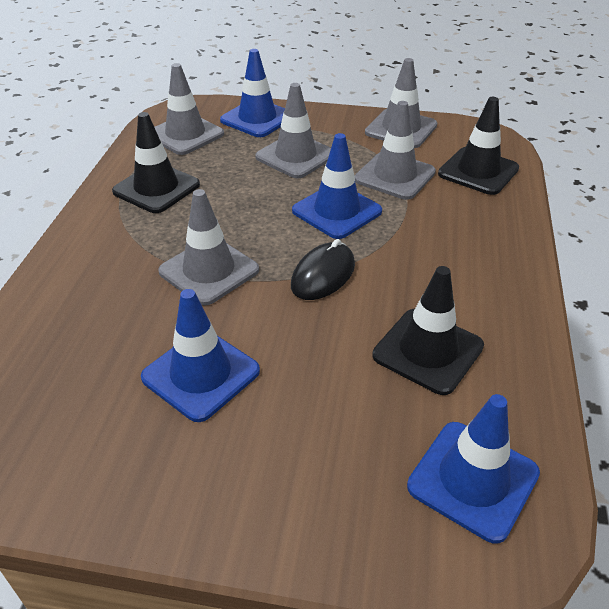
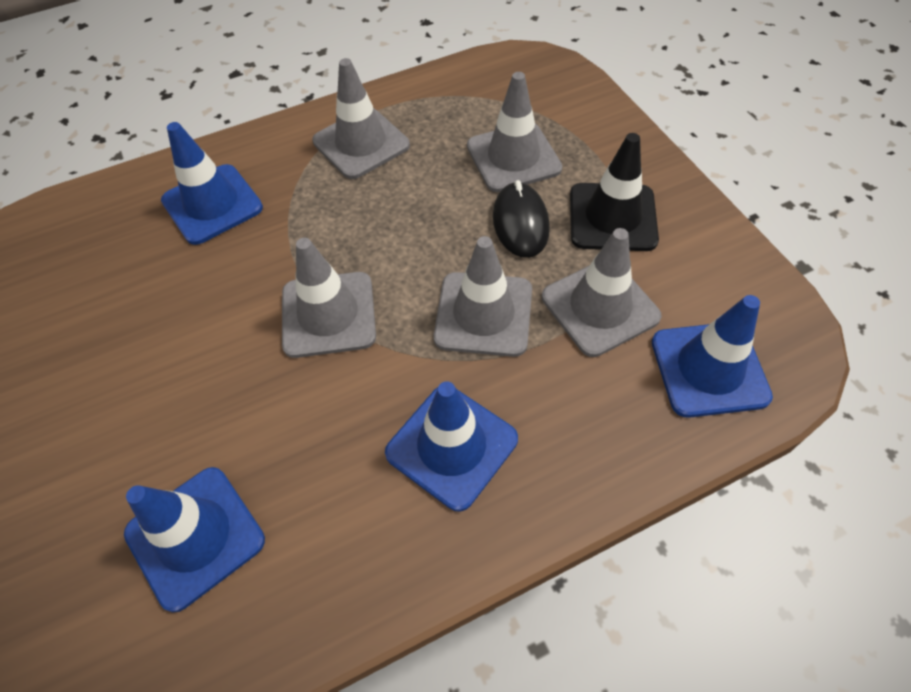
black traffic cone: [112,112,200,213] [372,266,484,395] [438,97,519,195] = 3 -> [570,133,659,251] = 1

